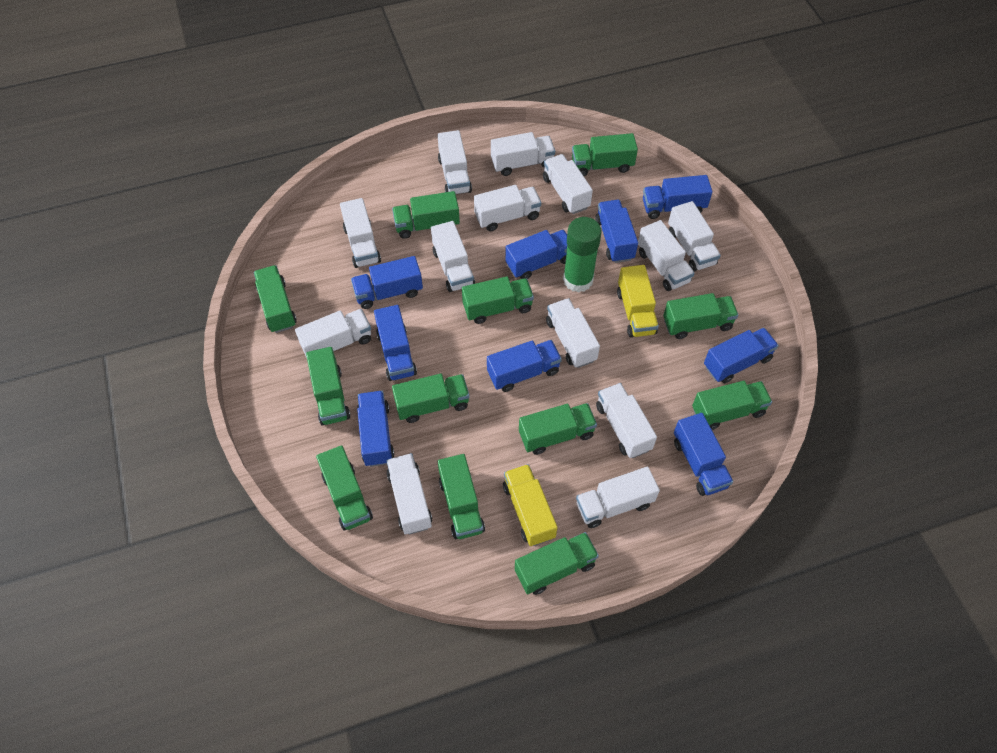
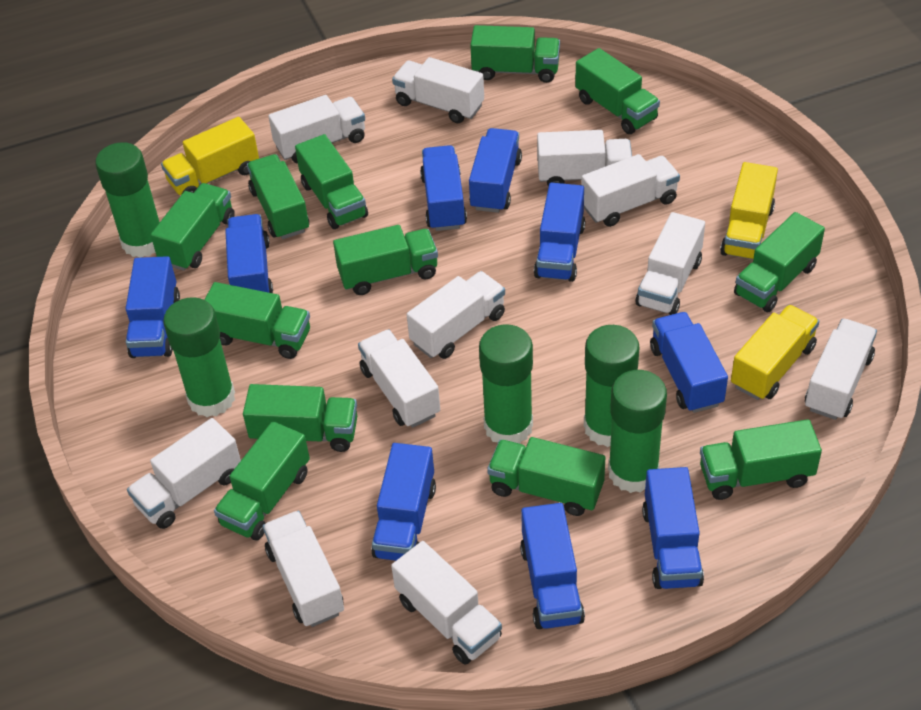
green glue stick: [563,217,602,293] = 1 -> [95,142,160,258] [163,297,235,417] [479,324,533,444] [584,325,640,447] [608,370,667,493] = 5
white truck: [295,309,371,358] [340,198,381,268] [386,453,432,535] [431,221,475,292] [437,130,472,194] [474,185,541,231] [491,132,555,176] [543,154,593,214] [546,298,600,368] [576,467,660,528] [596,383,657,458] [638,220,695,291] [668,201,721,271] = 13 -> [127,418,241,529] [263,511,344,627] [268,95,365,163] [358,329,440,428] [391,541,502,665] [392,57,484,123] [407,271,505,359] [537,130,632,187] [581,154,680,227] [636,212,705,315] [805,319,877,420] = 11
yellow truck: [503,464,557,546] [617,265,659,338] = 2 -> [161,117,259,195] [720,162,778,259] [731,305,819,400] = 3

